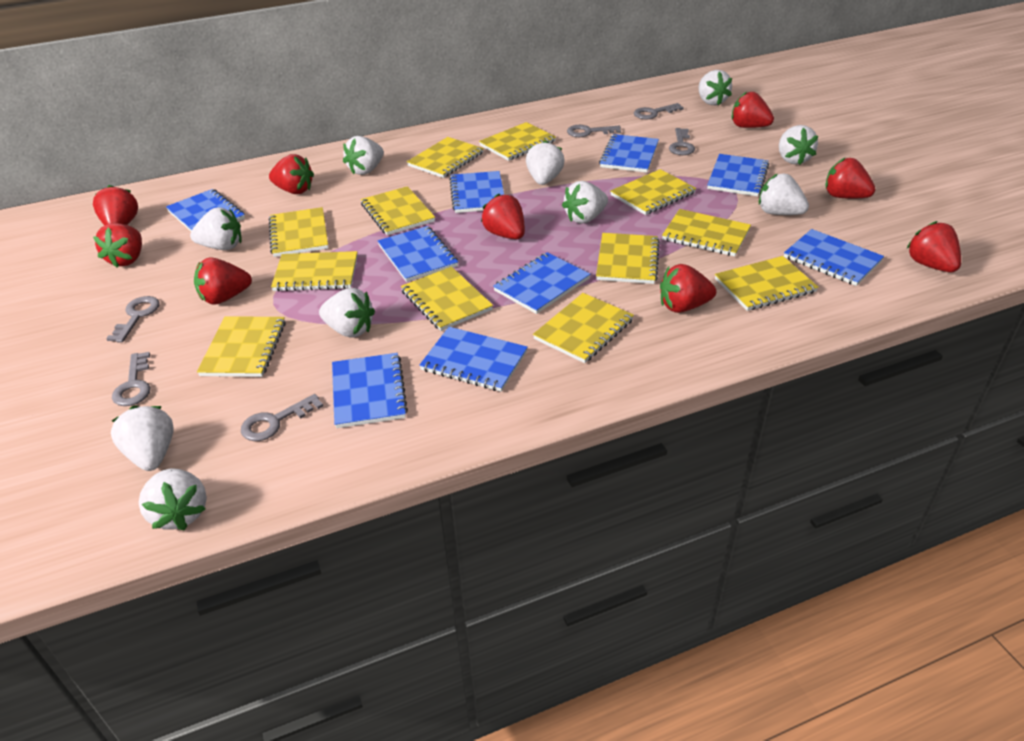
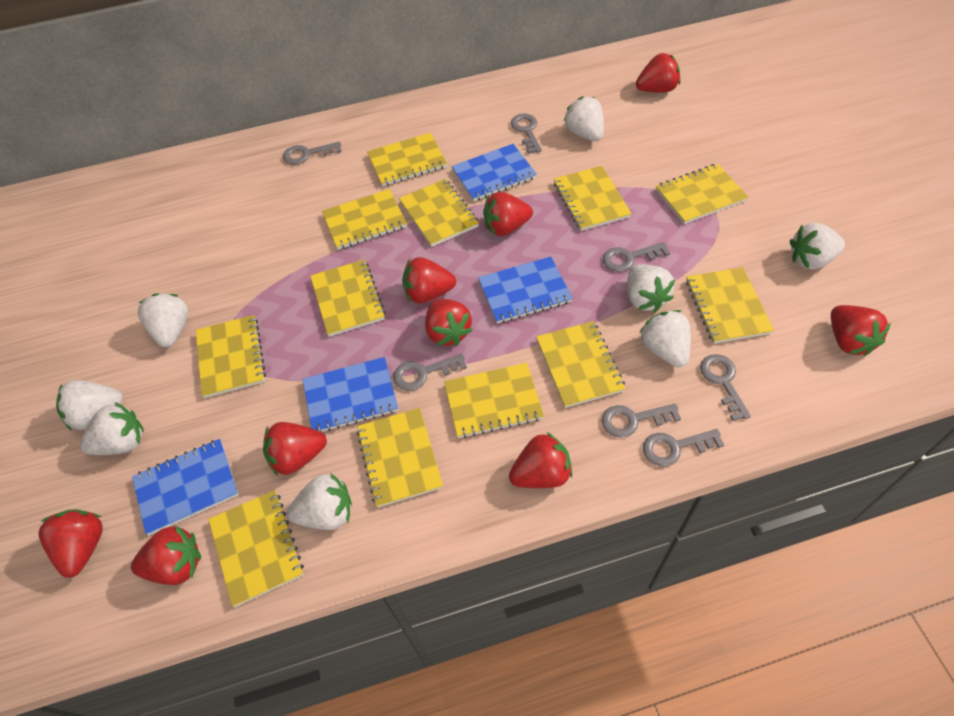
blue notebook: [166,189,245,231] [332,353,408,428] [378,226,458,282] [419,327,528,392] [449,171,504,213] [493,252,590,314] [599,134,659,173] [707,154,769,196] [784,229,884,286] = 9 -> [132,439,239,535] [303,357,398,432] [451,144,537,201] [478,257,573,324] = 4
grey key: [106,296,160,343] [112,352,150,406] [241,394,323,441] [567,125,621,137] [634,103,684,120] [669,128,695,155] = 6 -> [283,142,341,165] [393,353,467,391] [511,113,542,154] [602,403,681,438] [603,242,670,272] [643,429,724,466] [700,354,751,421] = 7
white strawberry: [111,406,174,471] [139,468,207,531] [190,207,242,250] [319,288,375,338] [343,136,384,175] [526,140,565,185] [562,181,608,224] [698,70,732,105] [759,174,809,215] [779,125,818,165] = 10 -> [56,380,123,430] [80,402,144,455] [138,293,188,347] [287,473,352,530] [564,96,604,141] [627,264,675,312] [640,310,691,367] [790,223,845,269] = 8

